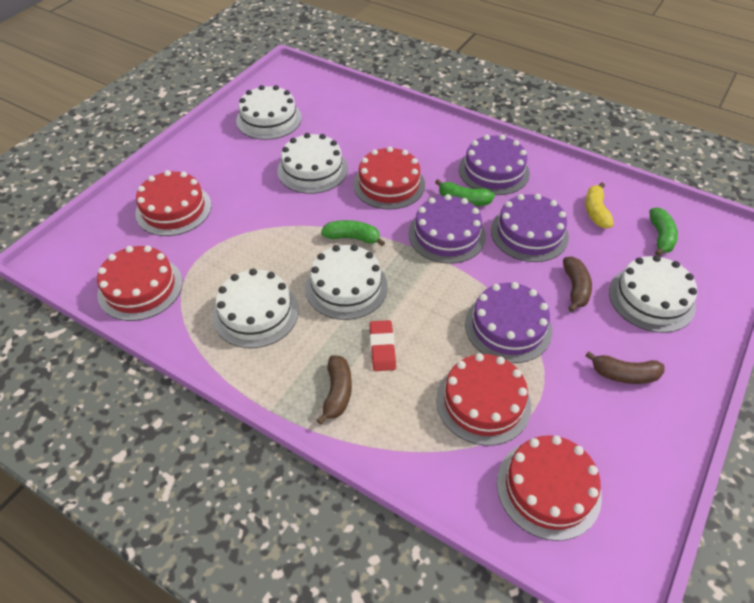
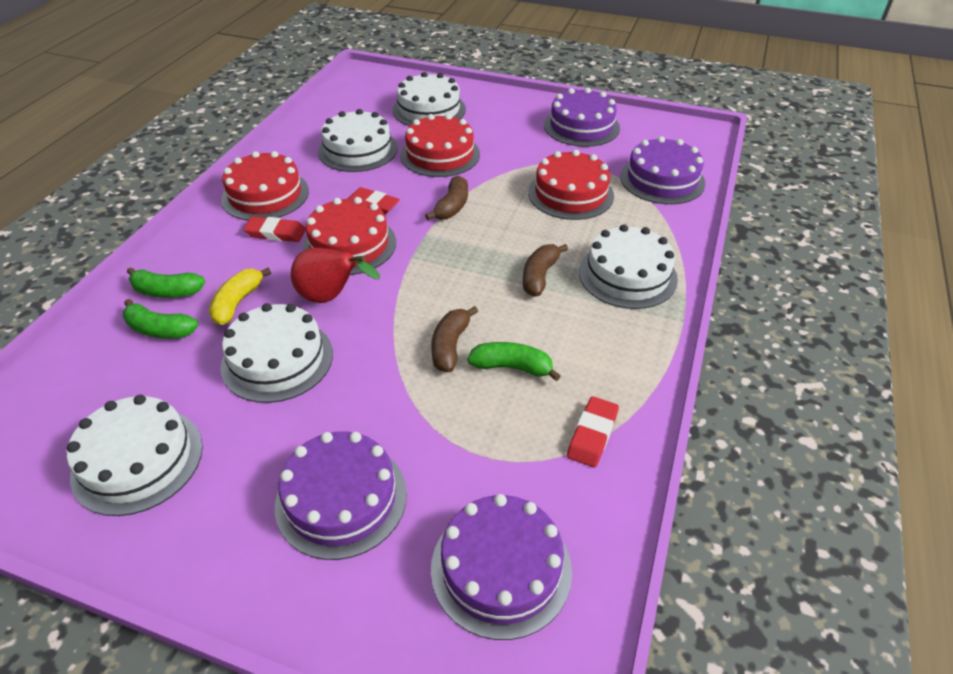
red cake: [97,246,182,321] [135,170,211,236] [353,146,425,209] [436,353,531,446] [497,436,602,541] = 5 -> [221,151,309,221] [302,197,396,275] [400,114,480,177] [528,150,614,220] = 4
red eraser: [369,320,396,371] = 1 -> [243,216,306,242] [348,187,400,215] [567,396,619,468] = 3
red pear: none = 0 -> [291,248,380,303] = 1

